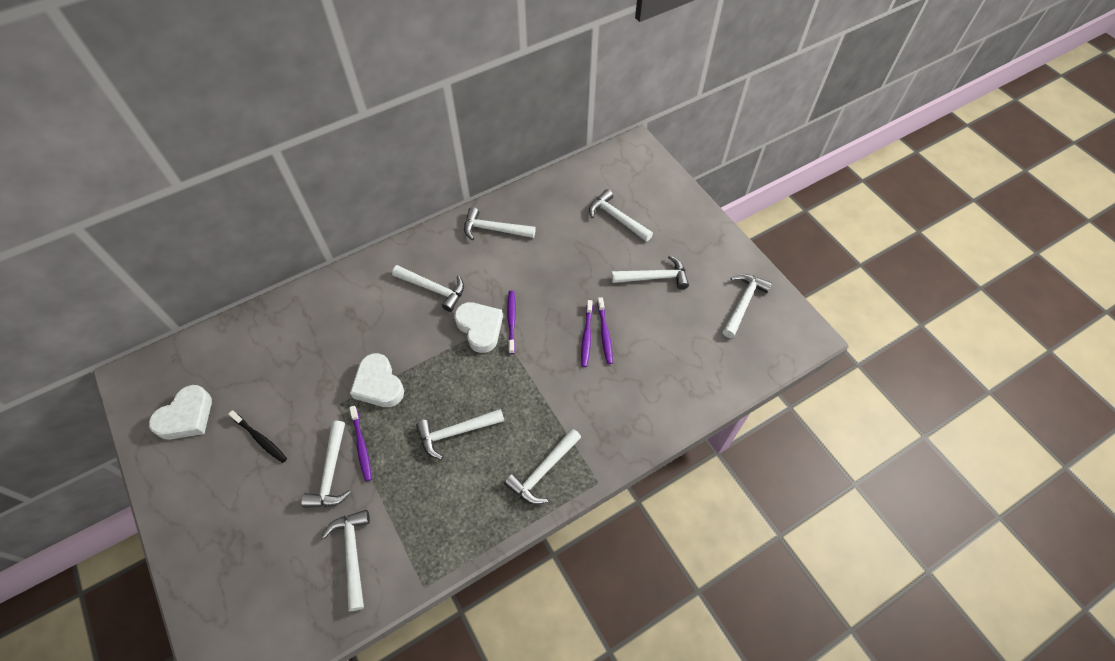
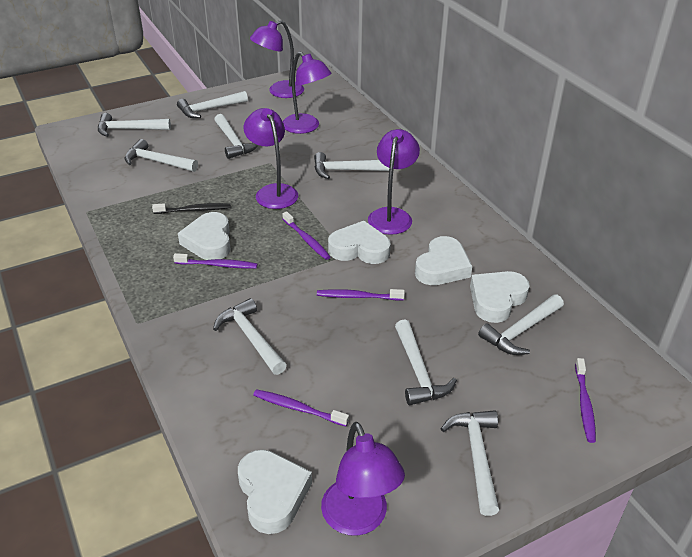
purple lamp: none = 0 -> [244,108,298,209] [250,20,304,98] [282,52,332,134] [321,422,405,536] [368,129,420,235] = 5
purple toothbrush: [349,406,372,482] [507,290,516,354] [581,300,593,367] [597,297,613,364] = 4 -> [173,253,258,269] [253,389,349,427] [282,211,330,260] [317,289,405,300] [575,358,596,443] = 5
white heart: [149,385,212,440] [350,353,404,407] [454,302,503,353] = 3 -> [178,212,231,260] [238,450,312,534] [328,221,391,264] [415,236,472,285] [470,271,530,323] = 5

